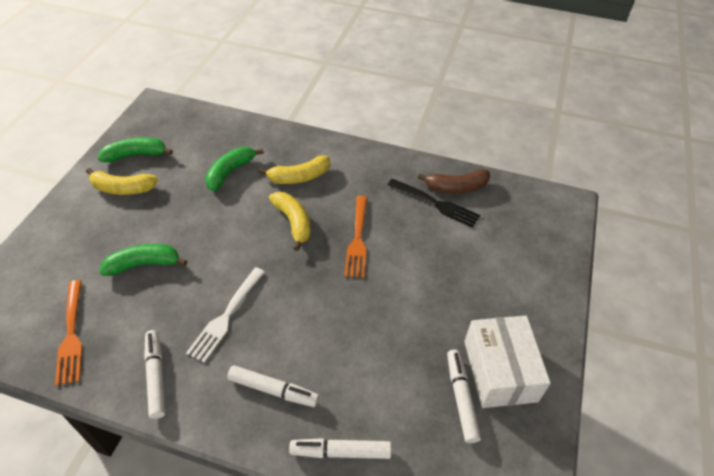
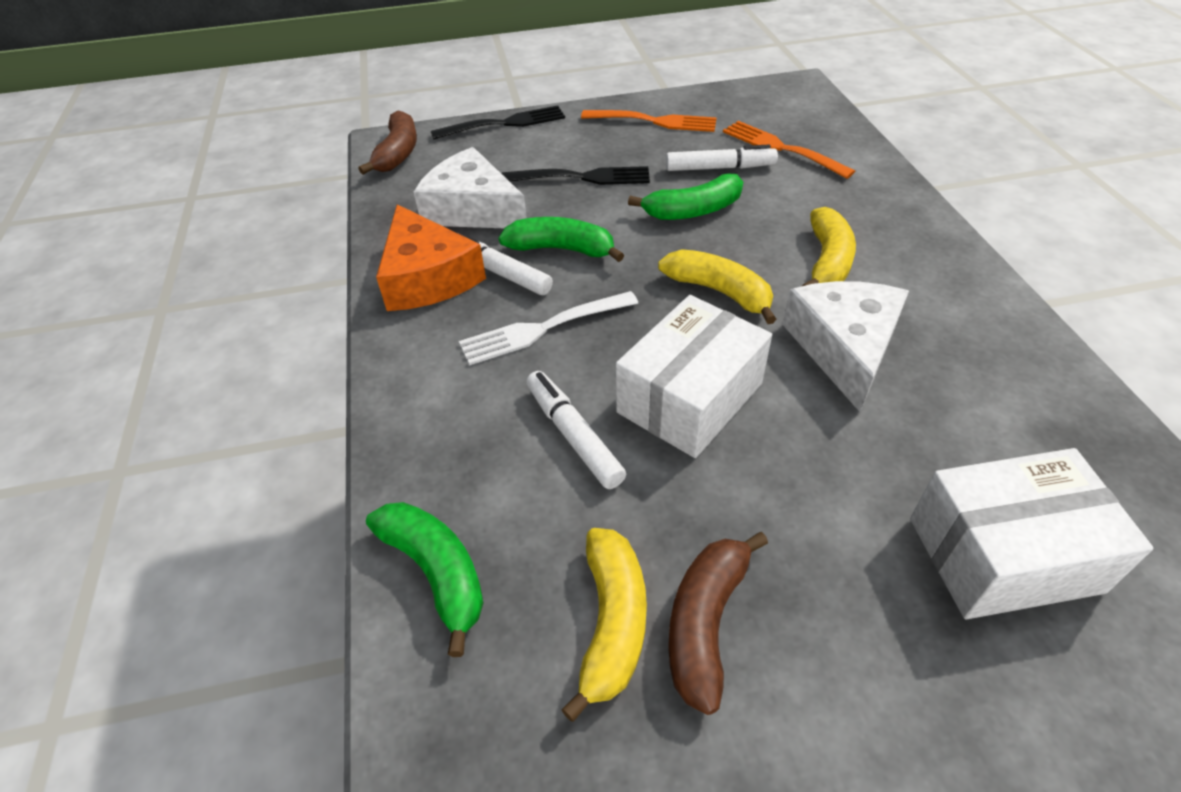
black fork: [388,179,480,228] = 1 -> [431,105,565,139] [502,166,650,185] = 2
brown banana: [418,169,490,194] = 1 -> [358,110,417,175] [668,532,768,715] = 2
orange cheese: none = 0 -> [376,204,486,311] = 1
white box: [464,315,551,408] = 1 -> [616,295,772,458] [910,448,1154,619] = 2
white cheese: none = 0 -> [414,147,527,228] [782,281,909,412] = 2
white marker: [144,330,165,419] [227,365,319,407] [289,438,391,459] [447,350,481,443] = 4 -> [456,232,553,295] [526,371,626,489] [666,145,778,171] = 3

